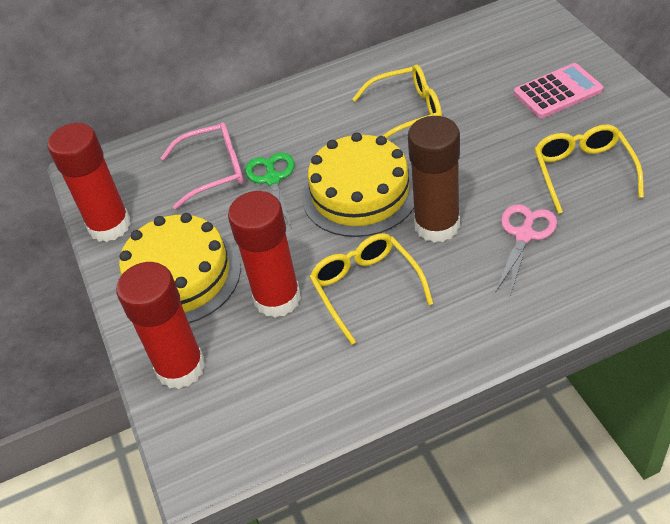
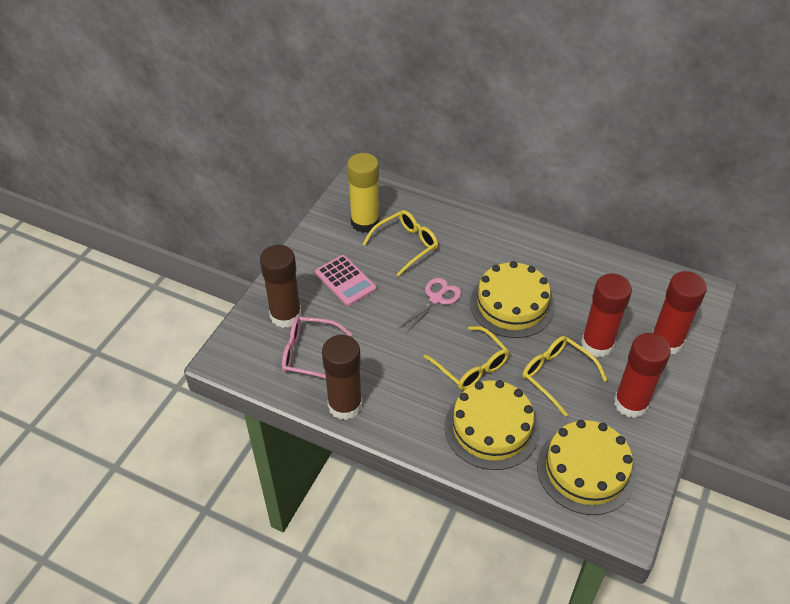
brown glue stick: [408,116,460,243] = 1 -> [260,245,302,328] [322,335,362,420] = 2
green scissors: [246,152,295,229] = 1 -> none = 0
yellow cake: [119,213,241,323] [302,132,414,237] = 2 -> [445,380,540,470] [470,261,555,338] [537,420,636,515] = 3
yellow glue stick: none = 0 -> [347,153,379,233] = 1

